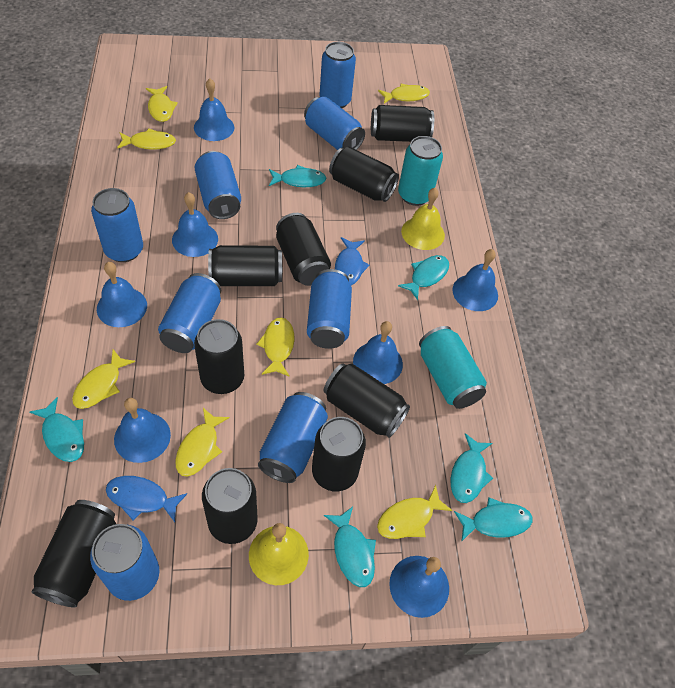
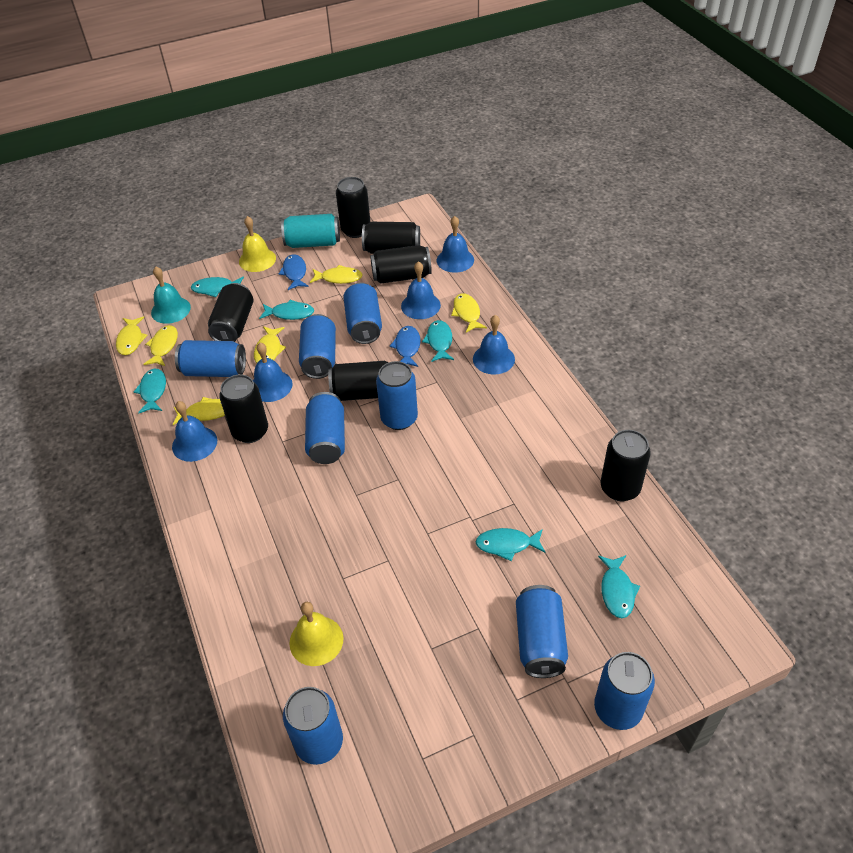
black can: [31,500,116,608] [194,319,244,394] [202,468,258,544] [208,245,282,286] [276,213,331,286] [312,417,366,492] [323,363,410,438] [329,146,399,202] [371,105,434,142] = 9 -> [208,283,253,342] [219,374,268,443] [328,361,388,401] [336,177,370,238] [362,222,420,254] [370,245,432,284] [600,430,651,501] = 7
blue bell: [97,262,147,327] [114,398,171,463] [172,192,218,257] [194,78,234,141] [353,321,403,384] [389,556,449,618] [452,249,498,311] = 7 -> [172,401,217,462] [253,343,292,402] [401,261,441,319] [437,216,474,273] [473,315,515,375] = 5
turquoise bell: none = 0 -> [151,267,191,324] = 1
turquoise can: [398,136,443,206] [419,326,487,409] = 2 -> [281,214,340,248] = 1
yellow fish: [72,349,135,409] [117,128,176,150] [146,86,178,122] [175,408,230,476] [256,317,294,377] [377,485,452,539] [378,84,430,104] = 7 -> [116,316,148,355] [143,325,178,366] [173,397,225,425] [254,326,286,363] [310,265,363,284] [451,293,487,333] = 6

